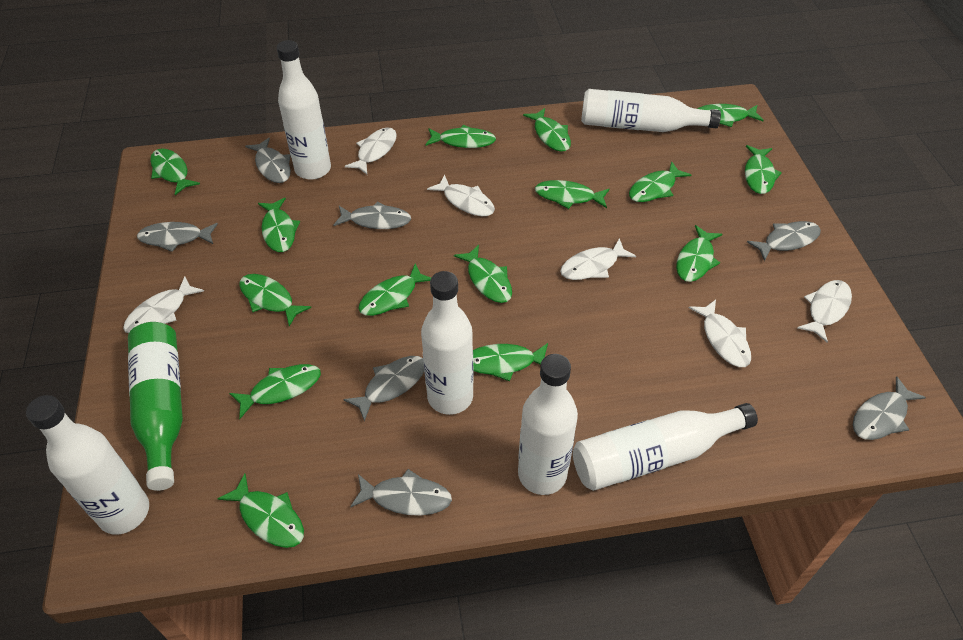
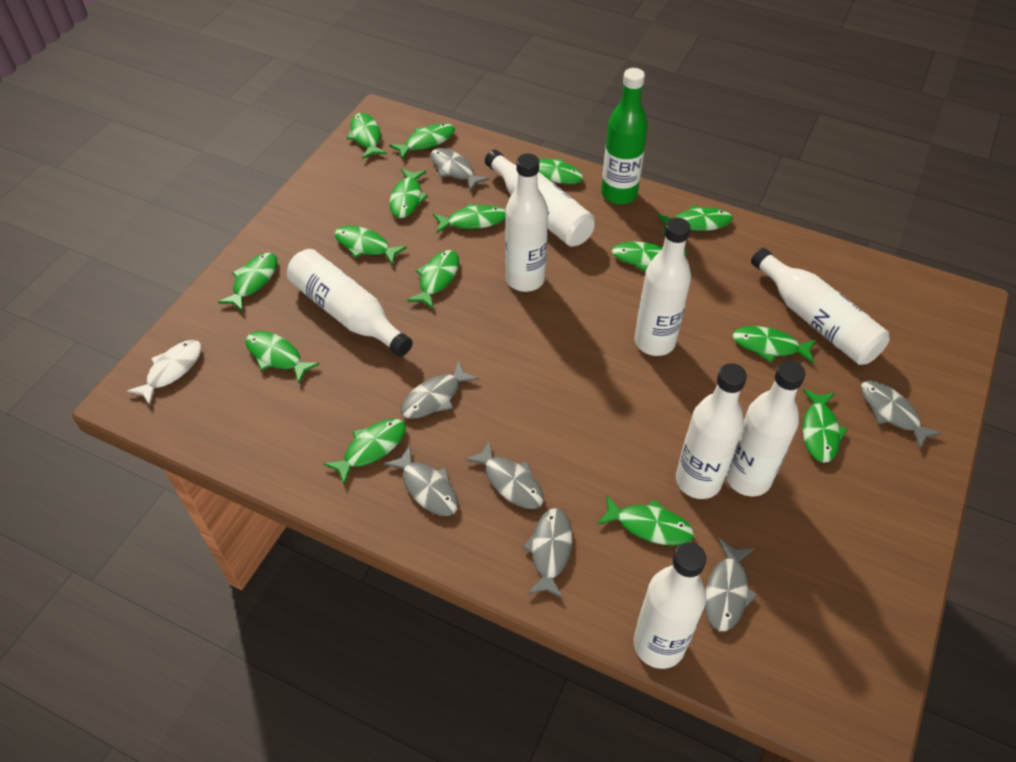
white bottle: [26,395,149,535] [276,40,331,180] [421,271,474,415] [518,354,578,495] [573,403,758,491] [581,89,721,132] = 6 -> [287,249,413,357] [485,150,595,247] [505,154,548,292] [634,218,691,356] [634,542,706,669] [676,363,747,499] [726,361,806,497] [751,248,889,365] = 8
white fish: [123,276,204,334] [345,128,397,175] [427,175,495,216] [560,238,636,280] [689,300,751,367] [797,280,852,342] = 6 -> [127,340,202,405] = 1

